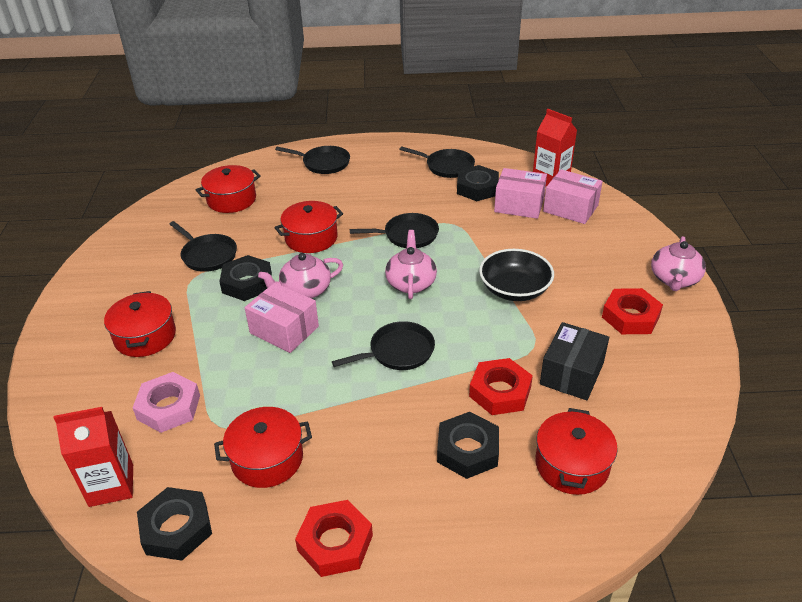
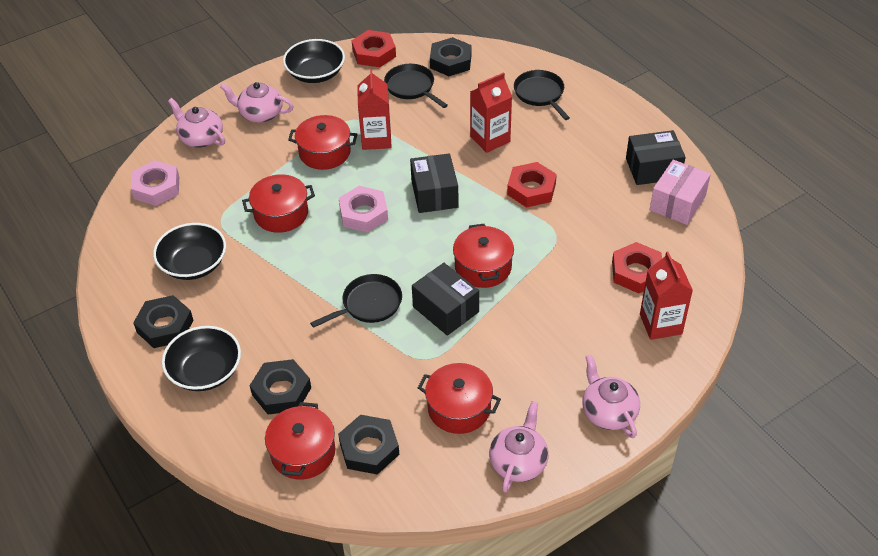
black bowl: [479,249,554,301] = 1 -> [153,223,226,280] [162,326,241,391] [283,39,345,83] = 3
black box: [540,322,609,400] = 1 -> [410,153,459,213] [412,263,479,336] [626,130,686,185] = 3
black pan: [170,221,237,272] [275,146,350,174] [332,321,435,370] [350,213,439,248] [399,146,475,178] = 5 -> [310,274,402,328] [384,64,448,108] [514,70,570,120] = 3
pink box: [245,282,319,353] [494,168,547,219] [543,169,603,224] = 3 -> [650,160,711,225] = 1
pink nut: [133,372,200,433] = 1 -> [131,160,179,206] [339,186,388,233] = 2
pink teapot: [258,253,343,298] [385,230,437,299] [651,236,706,291] = 3 -> [168,98,225,148] [220,82,294,123] [489,401,549,493] [582,355,640,438] = 4
red carton: [53,407,133,507] [533,109,577,187] = 2 -> [357,69,392,150] [470,72,512,153] [640,251,693,340] = 3

